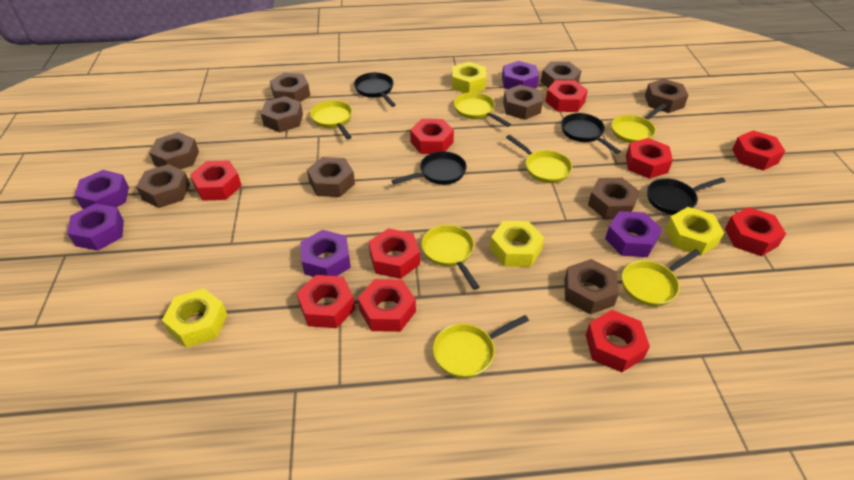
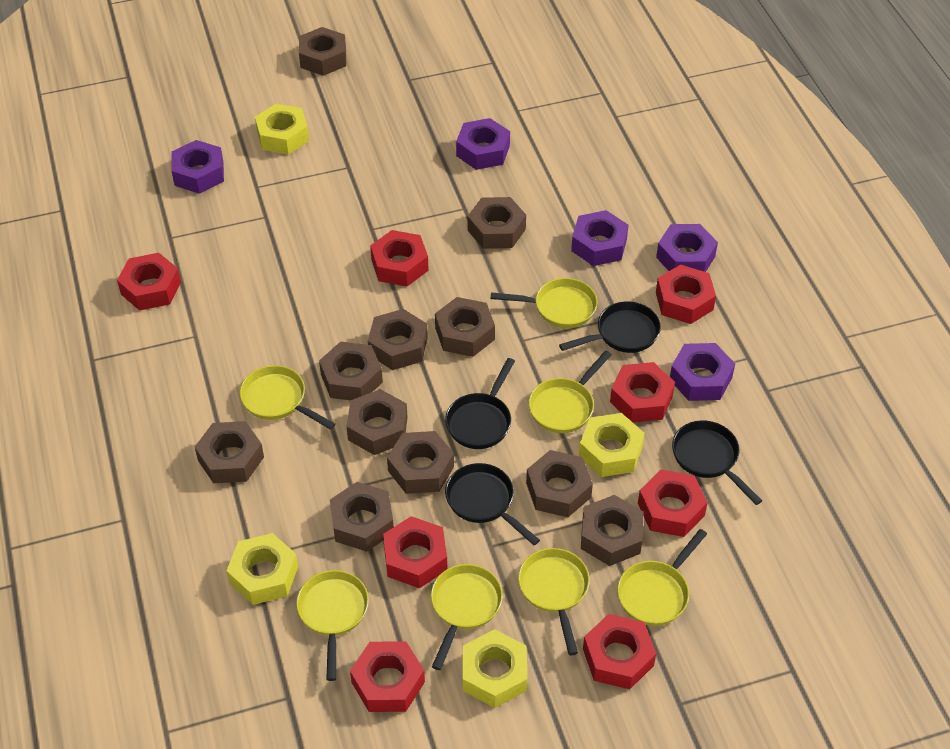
brown nut: [136,164,190,208] [149,132,199,169] [261,96,303,132] [270,73,310,102] [307,157,355,197] [503,85,543,120] [541,61,581,88] [564,259,619,314] [588,178,640,219] [645,79,689,113] = 10 -> [195,421,264,483] [299,27,346,76] [319,341,383,400] [330,482,394,552] [346,389,408,455] [368,309,428,370] [387,431,454,494] [435,297,495,357] [468,197,526,249] [526,450,593,517] [581,495,644,566] = 11
red nut: [190,160,242,201] [297,275,355,328] [358,279,416,332] [369,228,420,279] [410,119,454,154] [545,80,588,112] [586,310,650,372] [626,138,673,179] [725,207,786,256] [732,130,785,170] = 10 -> [117,253,181,311] [350,641,425,712] [370,230,429,286] [383,516,447,588] [583,614,656,689] [610,362,675,422] [638,469,708,537] [656,264,716,324] = 8

